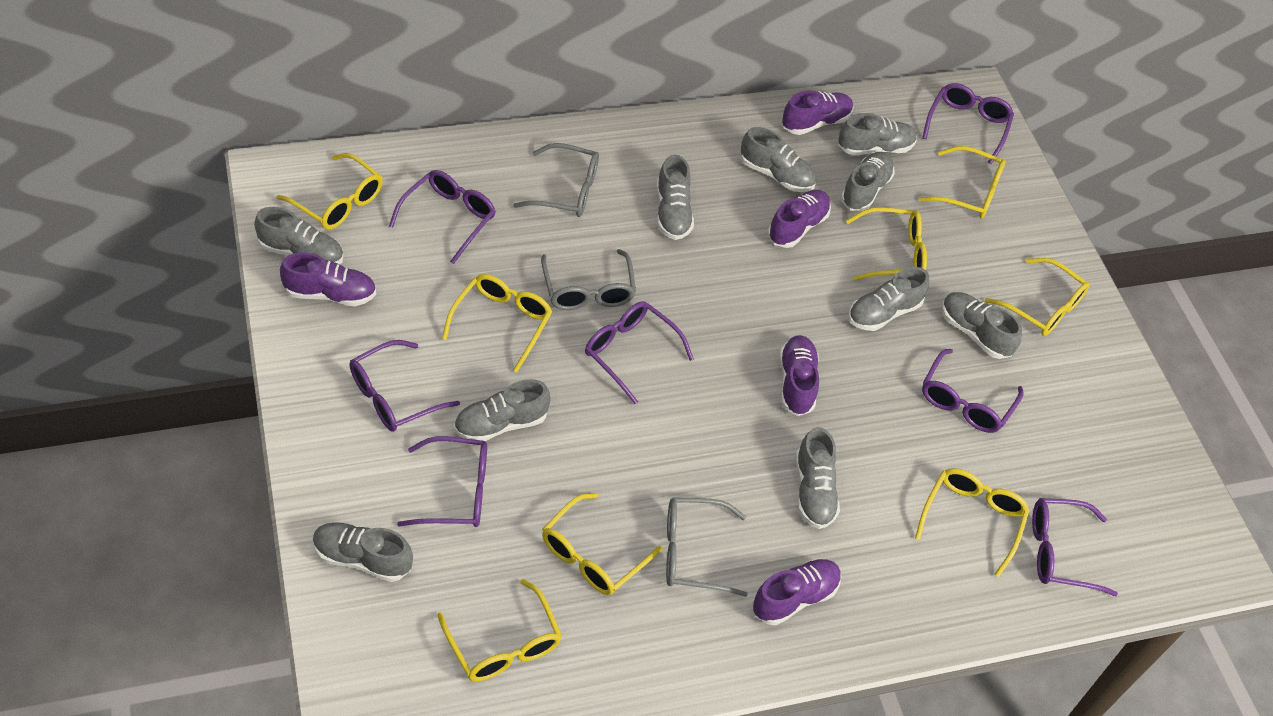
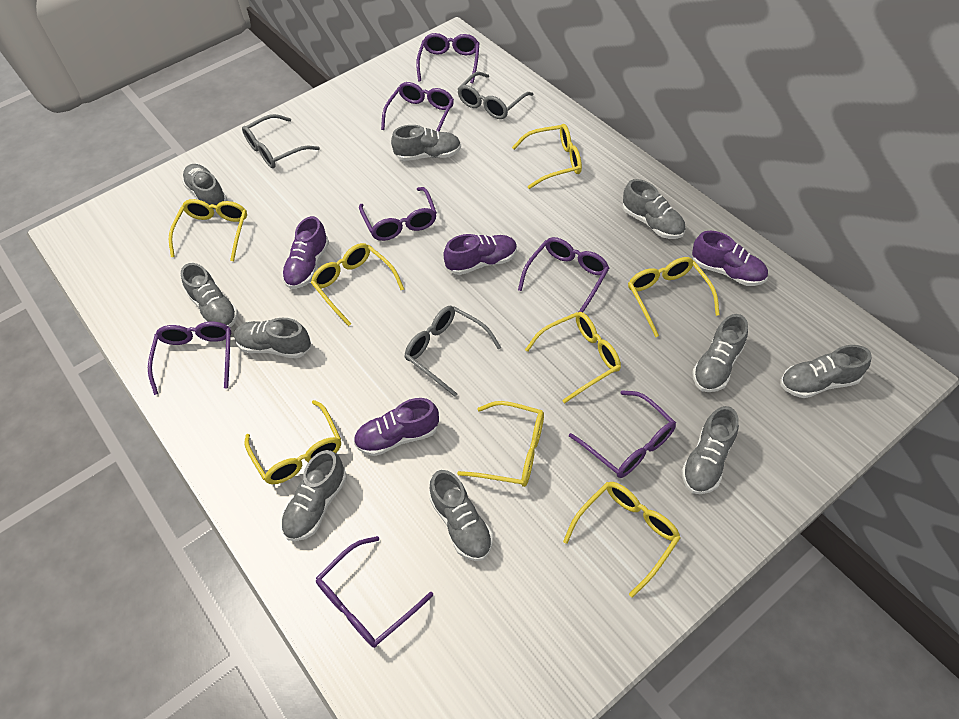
purple shoe: [280,252,376,306] [752,559,841,625] [768,190,831,248] [779,335,819,416] [782,90,853,135] = 5 -> [282,216,329,289] [354,398,439,456] [443,234,517,275] [692,231,768,286] = 4

